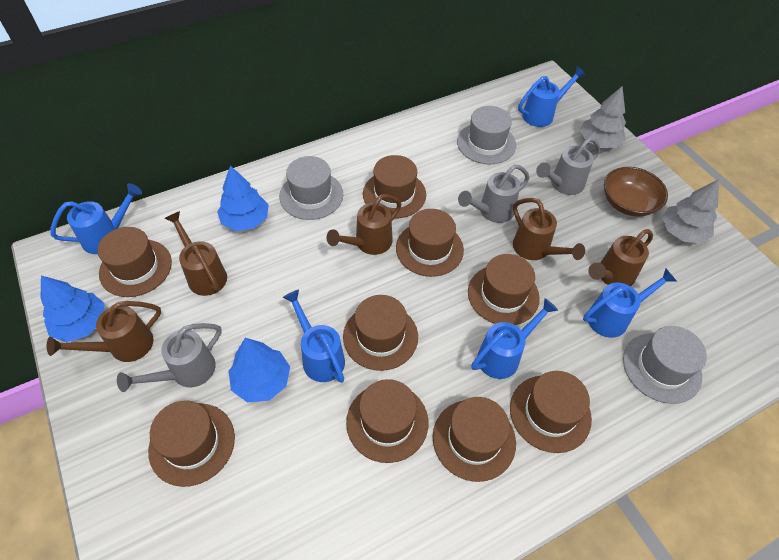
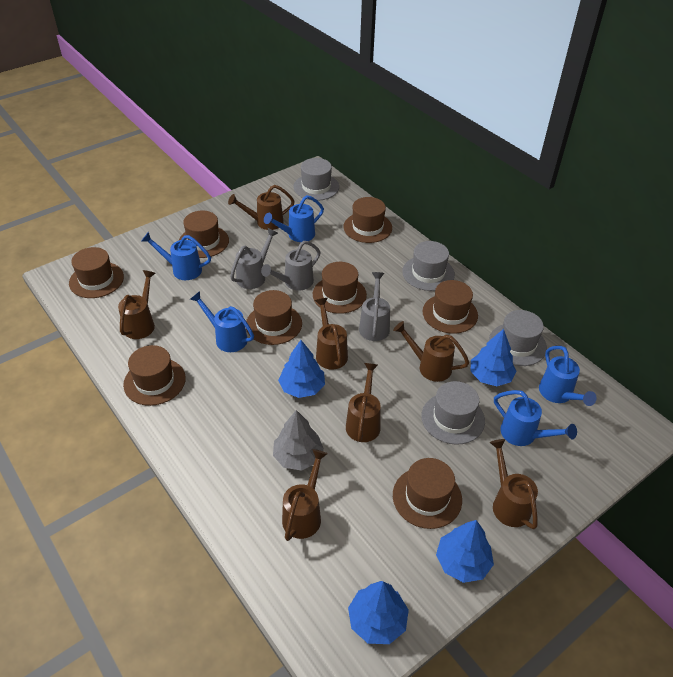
blue tree: [41,275,105,342] [217,166,269,231] [229,338,290,402] = 3 -> [278,340,325,398] [348,581,409,644] [436,520,494,583] [470,329,517,386] = 4
brown bowl: [604,167,668,217] = 1 -> none = 0
brown hat: [98,227,172,297] [148,401,235,487] [343,295,418,371] [346,379,428,463] [363,155,426,219] [396,209,464,277] [433,397,516,482] [468,254,540,325] [510,371,592,453] = 9 -> [69,247,124,298] [123,345,186,406] [179,211,229,258] [246,290,302,345] [313,262,367,314] [344,197,392,243] [393,458,462,529] [423,280,478,334] = 8
brown watering can: [47,301,161,362] [165,211,227,296] [326,194,401,255] [513,198,585,260] [588,229,653,286] = 5 -> [118,270,155,339] [228,185,295,230] [282,449,328,541] [315,298,348,370] [346,363,381,442] [393,321,469,382] [490,439,538,529] = 7
grey hat: [279,156,344,220] [457,106,516,165] [623,326,707,404] = 3 -> [293,158,339,201] [402,241,455,291] [421,381,485,445] [489,310,547,366] = 4
grey tree: [580,86,626,148] [662,179,719,244] = 2 -> [273,410,324,471] = 1

